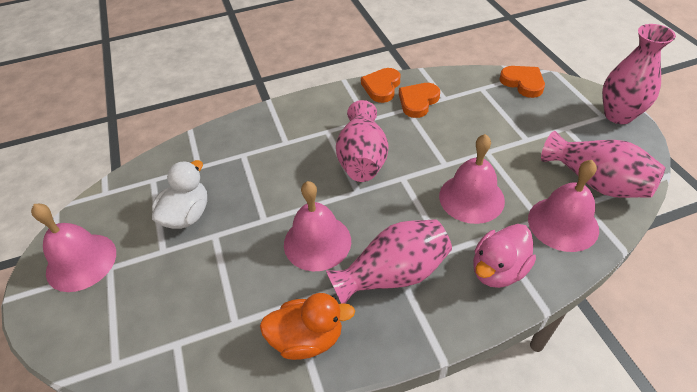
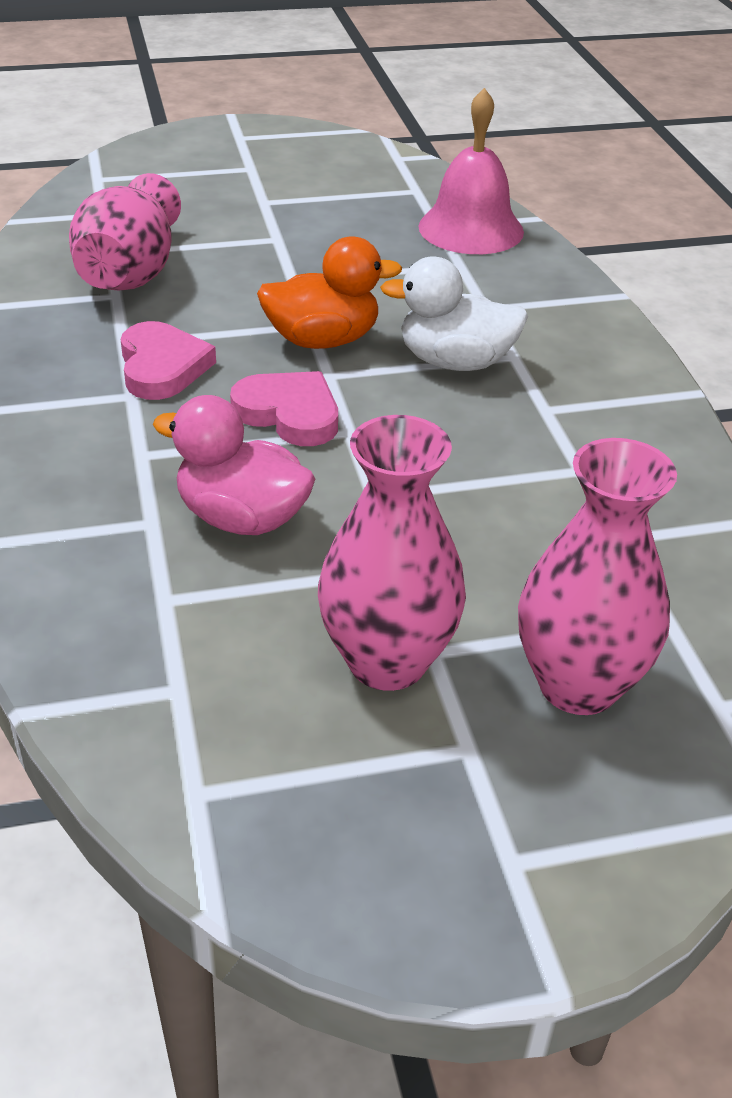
orange heart: [361,68,400,103] [399,83,440,118] [499,66,545,98] = 3 -> none = 0
pink bell: [31,204,116,292] [284,181,351,271] [439,134,505,224] [528,160,599,252] = 4 -> [419,88,524,254] = 1
pink heart: none = 0 -> [121,321,216,400] [230,371,338,446] = 2
pink vase: [326,219,452,304] [336,100,388,182] [541,131,666,198] [602,24,676,124] = 4 -> [69,173,181,290] [318,415,466,691] [518,438,677,715] = 3

